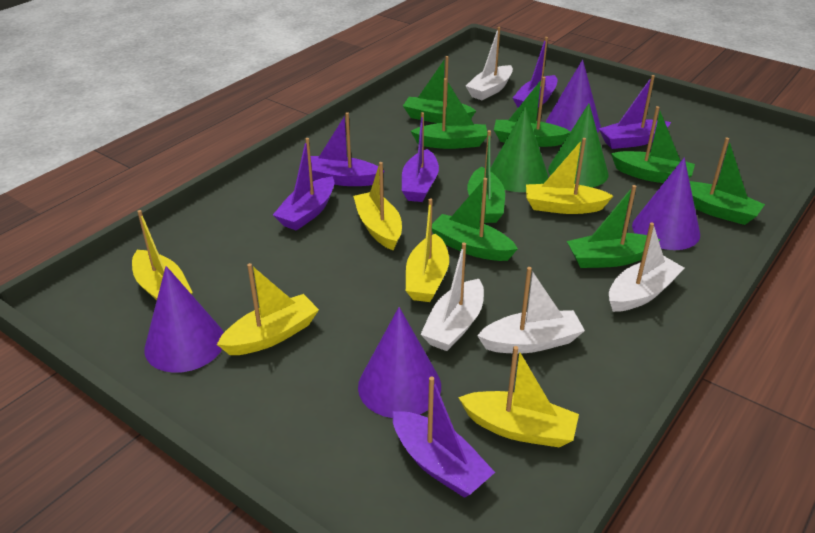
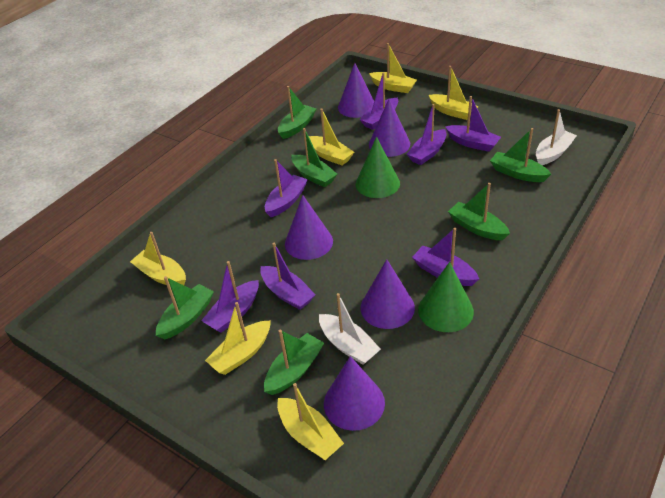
green boat: [403,56,476,123] [411,78,487,149] [432,178,518,261] [467,130,505,223] [494,77,571,147] [567,185,661,268] [611,106,695,183] [690,137,765,225] = 8 -> [156,276,214,340] [264,330,324,395] [278,86,316,139] [291,128,337,187] [448,183,510,240] [490,128,551,182] = 6
purple boat: [273,138,334,231] [311,112,384,186] [393,376,495,498] [402,112,439,202] [513,37,557,108] [599,75,671,149] = 6 -> [201,261,259,333] [260,243,316,310] [265,159,308,217] [359,72,398,130] [407,104,447,165] [412,228,479,286] [445,96,501,152] = 7
purple cone: [144,266,224,373] [358,307,441,418] [546,60,601,133] [632,158,700,250] = 4 -> [285,195,333,260] [324,356,385,431] [338,63,374,118] [361,259,415,329] [369,99,410,157] = 5
white boat: [420,242,484,351] [466,27,513,100] [477,267,585,353] [609,223,684,312] = 4 -> [319,293,381,365] [536,109,577,165] = 2

